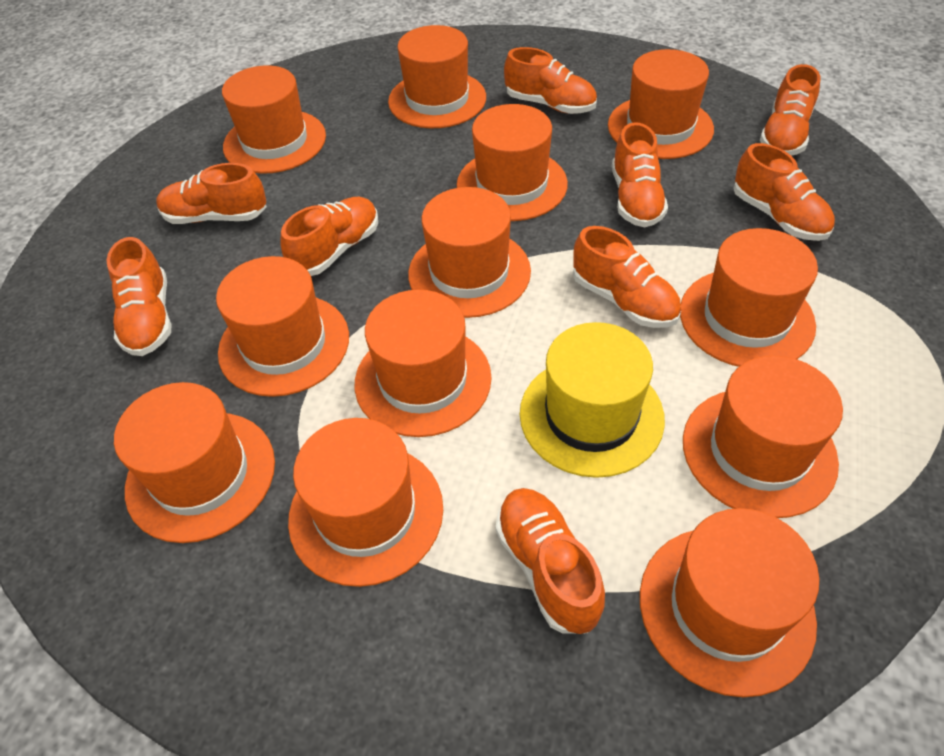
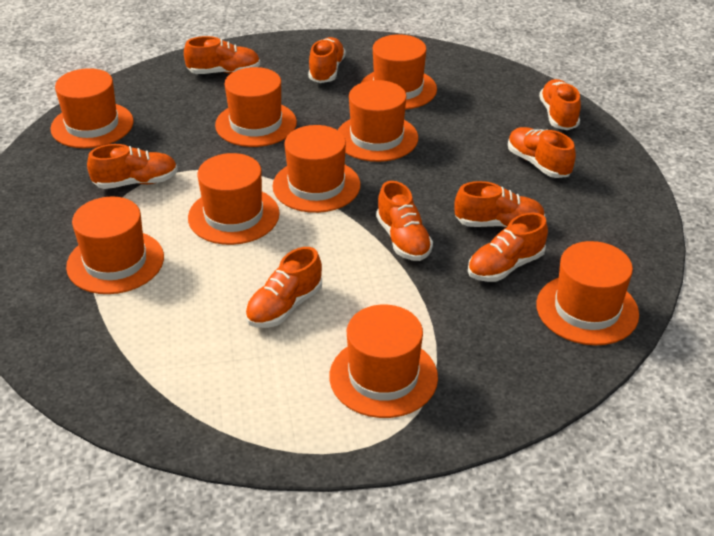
orange hat: [114,382,275,543] [216,256,349,397] [222,65,326,174] [288,418,443,587] [355,290,492,437] [388,25,486,128] [408,187,531,318] [457,104,568,221] [608,49,714,159] [640,508,819,697] [680,228,818,367] [683,356,843,518] = 12 -> [50,68,134,148] [66,197,164,294] [188,153,280,245] [215,67,297,147] [272,125,361,213] [329,305,438,418] [338,80,418,162] [361,34,437,110] [536,241,639,345] = 9
yellow hat: [520,322,665,478] = 1 -> none = 0

